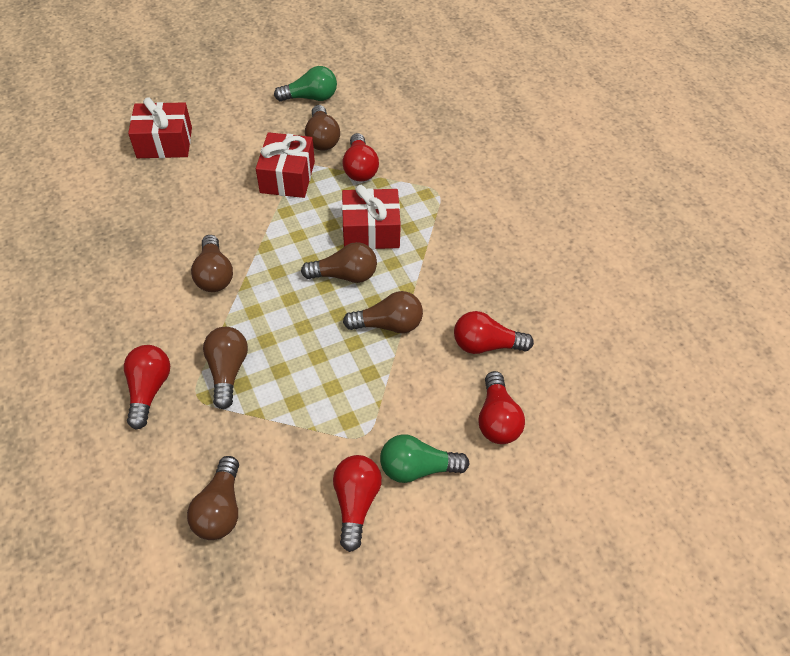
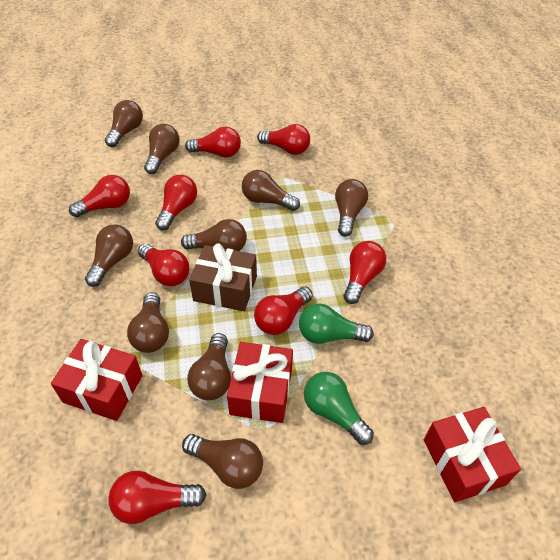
brown gift: none = 0 -> [189,243,257,311] = 1
brown light bulb: [187,456,239,540] [191,235,233,292] [203,327,248,409] [301,242,377,283] [305,105,340,151] [343,291,423,333] = 6 -> [85,225,133,287] [105,100,143,147] [127,292,169,353] [144,124,179,174] [181,219,247,251] [182,434,263,489] [187,333,231,400] [242,170,300,211] [335,179,368,236] = 9
red light bulb: [124,345,170,430] [333,455,382,552] [342,133,379,181] [454,311,534,354] [478,371,525,444] = 5 -> [69,175,130,217] [108,471,206,524] [138,244,189,286] [155,175,197,230] [185,127,241,158] [254,286,313,335] [257,124,310,155] [343,241,386,304] = 8

